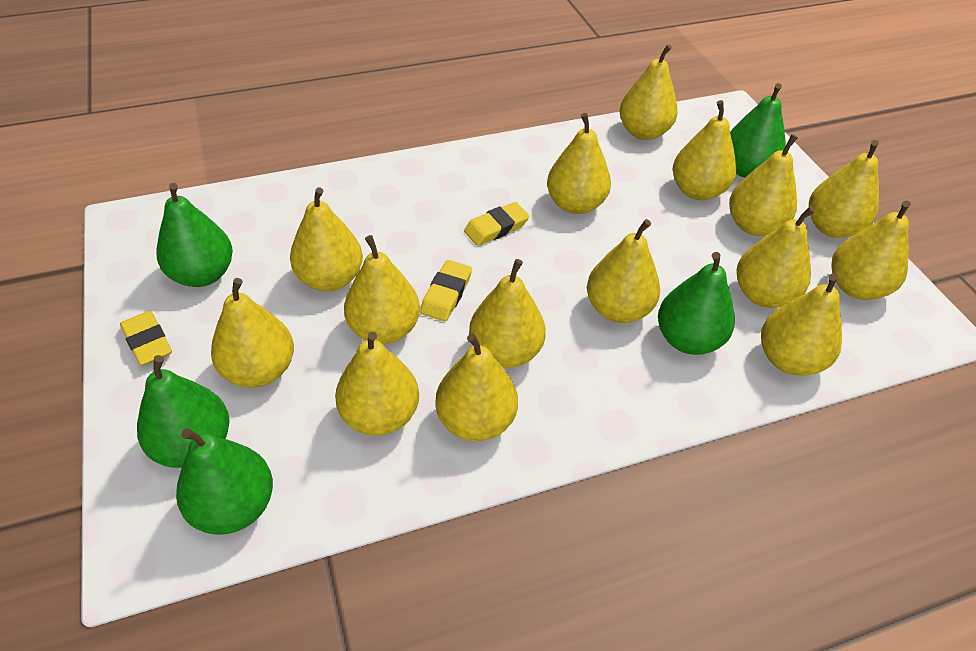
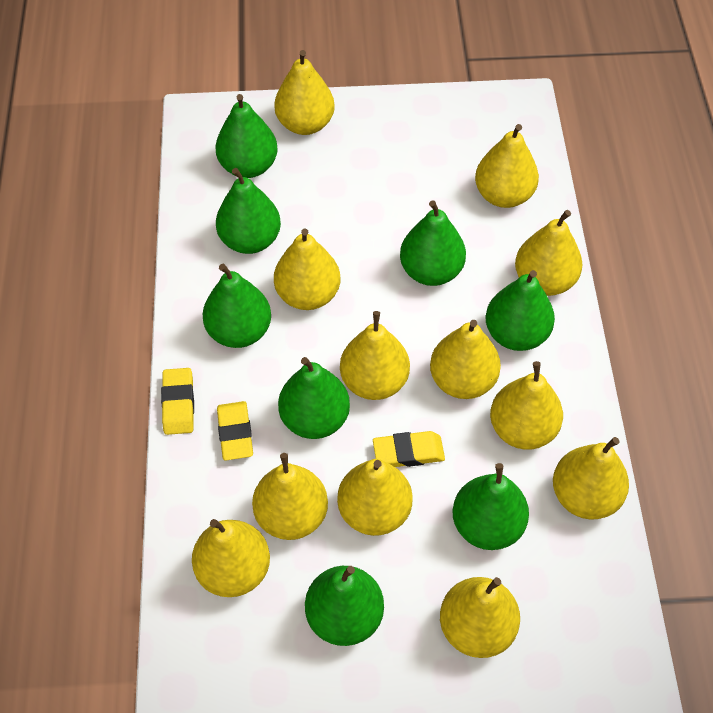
green pear: [137,355,229,468] [157,183,233,287] [176,428,273,535] [658,252,735,355] [730,83,786,178] = 5 -> [203,264,271,348] [215,94,278,178] [216,168,281,254] [278,357,350,439] [305,566,384,646] [400,200,466,286] [452,463,529,550] [486,270,555,351] = 8
yellow pear: [211,278,294,388] [290,187,363,291] [335,332,419,436] [344,235,420,344] [435,333,518,441] [469,259,546,368] [547,113,611,214] [587,219,660,323] [620,44,678,140] [673,100,736,200] [729,134,798,236] [737,206,815,308] [761,273,842,376] [809,140,879,238] [831,200,911,300] = 15 -> [192,519,270,597] [252,453,328,540] [274,50,335,135] [274,229,340,310] [337,459,413,536] [340,311,410,400] [430,320,501,399] [440,577,520,658] [475,124,539,208] [490,361,563,450] [515,210,582,296] [553,437,629,520] = 12

